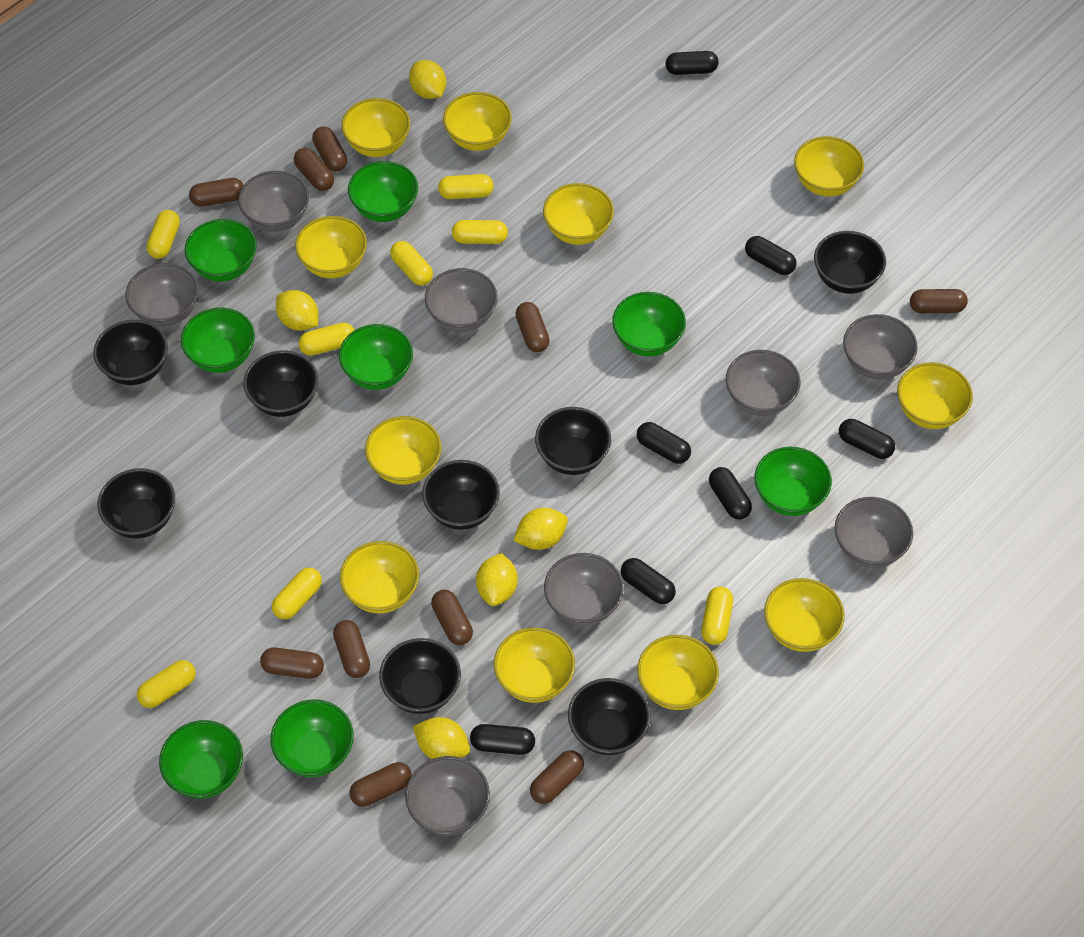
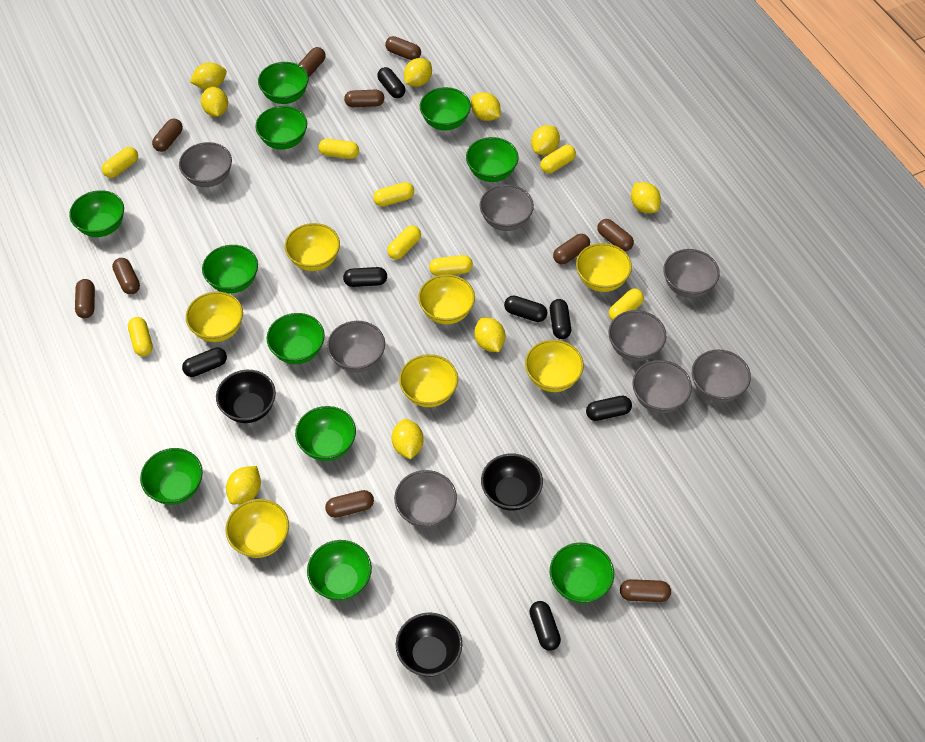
black bowl: [93,320,168,385] [97,468,175,539] [243,350,318,417] [379,638,461,714] [422,460,500,530] [535,407,611,475] [568,678,650,755] [814,231,886,294] = 8 -> [216,370,276,423] [396,612,462,677] [481,453,543,510] = 3
green bowl: [159,720,243,799] [181,308,255,373] [185,219,257,282] [270,699,354,777] [339,324,413,390] [348,161,418,222] [612,292,686,357] [755,447,832,516] = 8 -> [69,190,124,237] [140,448,203,505] [202,245,258,293] [255,106,307,150] [258,62,309,104] [267,313,325,364] [295,406,356,461] [307,540,372,601] [420,87,471,130] [466,137,519,182] [550,542,614,604] = 11
yellow bowl: [295,216,367,278] [340,541,419,614] [341,98,410,157] [365,416,442,485] [443,92,512,151] [494,627,575,703] [543,183,614,245] [637,635,719,710] [764,578,845,652] [794,136,864,196] [897,362,973,429] = 11 -> [186,292,243,342] [226,499,289,558] [285,223,340,271] [399,354,458,407] [418,274,475,324] [525,340,584,392] [576,243,632,292] = 7
yellow lemon: [276,290,318,331] [409,60,446,99] [413,717,470,759] [476,553,518,606] [513,508,568,550] = 5 -> [190,62,227,90] [201,87,228,117] [226,466,261,504] [392,419,424,459] [404,58,432,87] [471,92,501,121] [474,317,505,352] [531,125,560,155] [631,182,661,213] = 9

